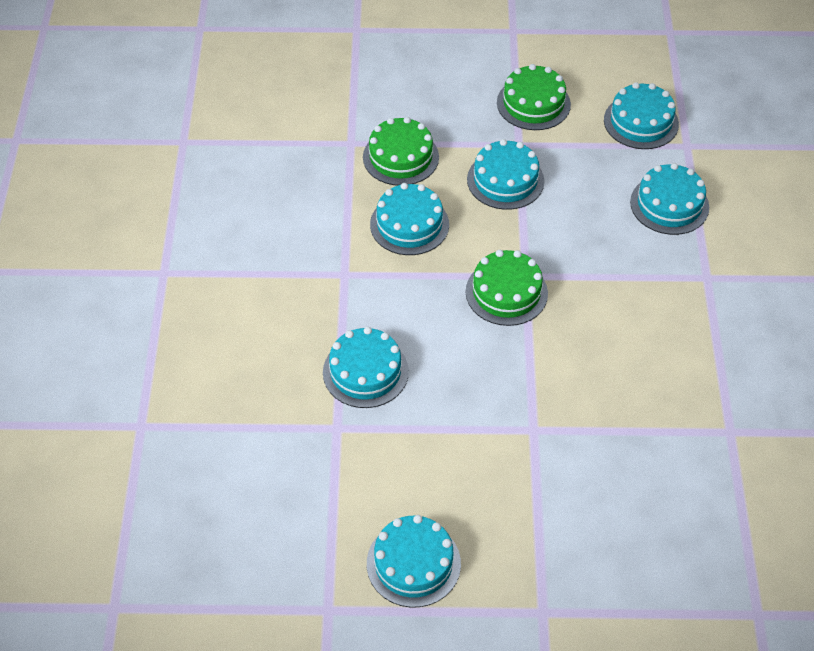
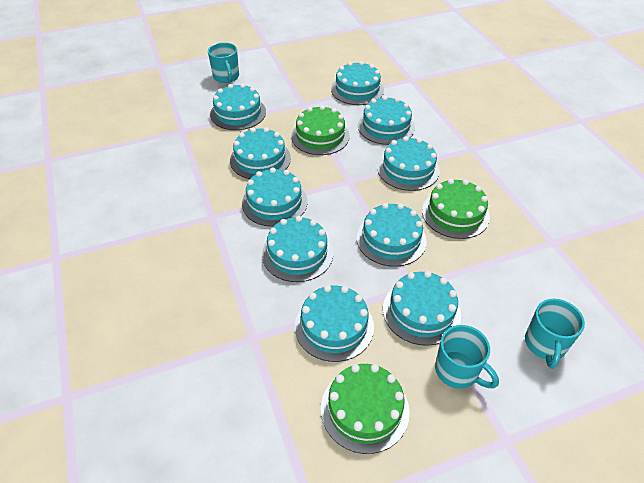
turquoise cake: [323,327,409,408] [367,515,461,607] [370,183,449,255] [467,139,544,210] [604,82,679,149] [630,163,709,235] = 6 -> [210,83,266,130] [230,127,291,179] [242,168,308,227] [262,216,333,282] [295,285,374,362] [331,61,384,105] [357,203,427,267] [358,96,415,145] [377,136,440,191] [383,271,461,346] = 10
turquoise mug: none = 0 -> [208,42,239,83] [435,325,499,389] [525,299,585,369] = 3

